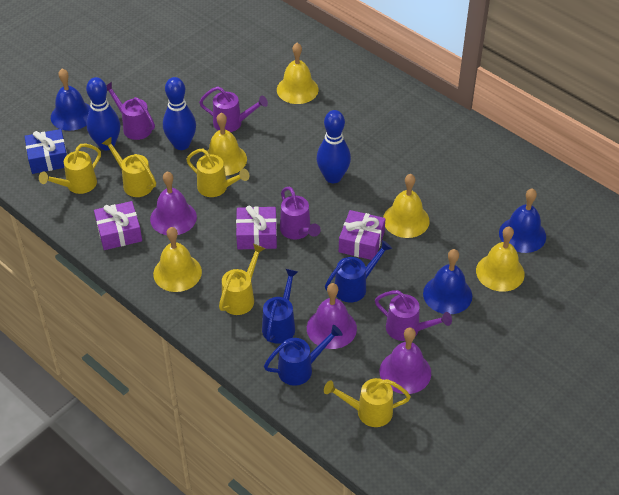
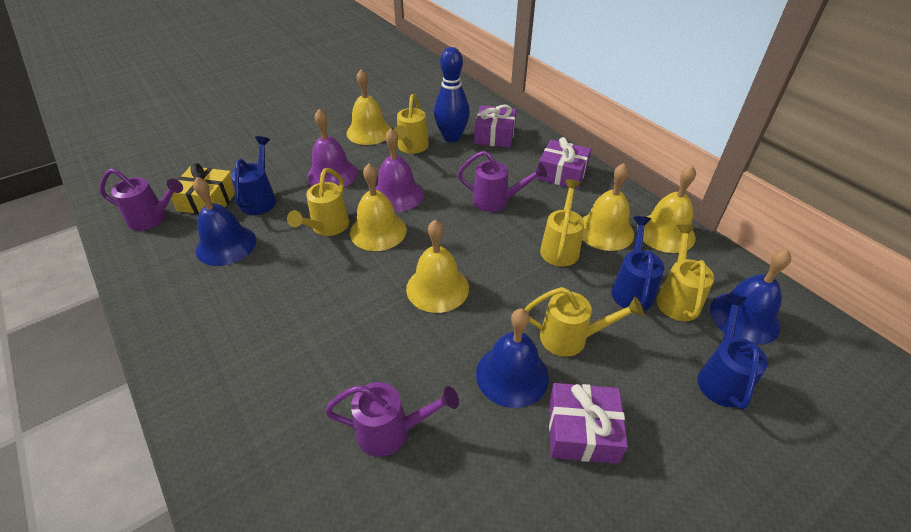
blue bowling pin: [86,77,120,150] [163,77,196,150] [316,110,351,183] = 3 -> [434,47,470,142] = 1
blue gift: [24,129,67,174] = 1 -> none = 0
purple bell: [150,171,197,235] [307,283,357,349] [380,327,431,394] = 3 -> [307,109,358,187] [375,128,424,212] = 2
purple watering can: [106,82,155,140] [199,86,268,132] [280,187,321,240] [375,290,452,341] = 4 -> [100,168,183,231] [325,382,459,457] [457,151,547,212] = 3
yellow gift: none = 0 -> [171,163,235,214] = 1

